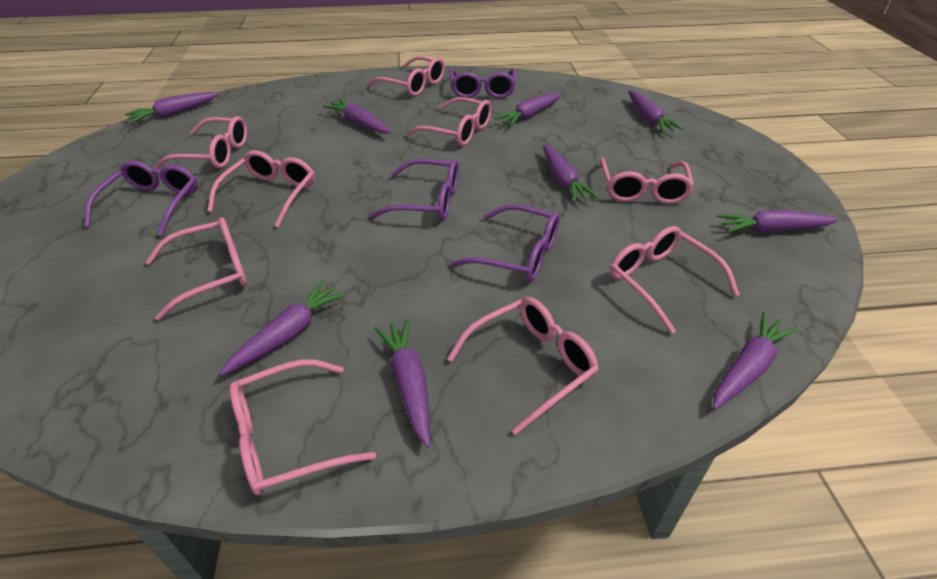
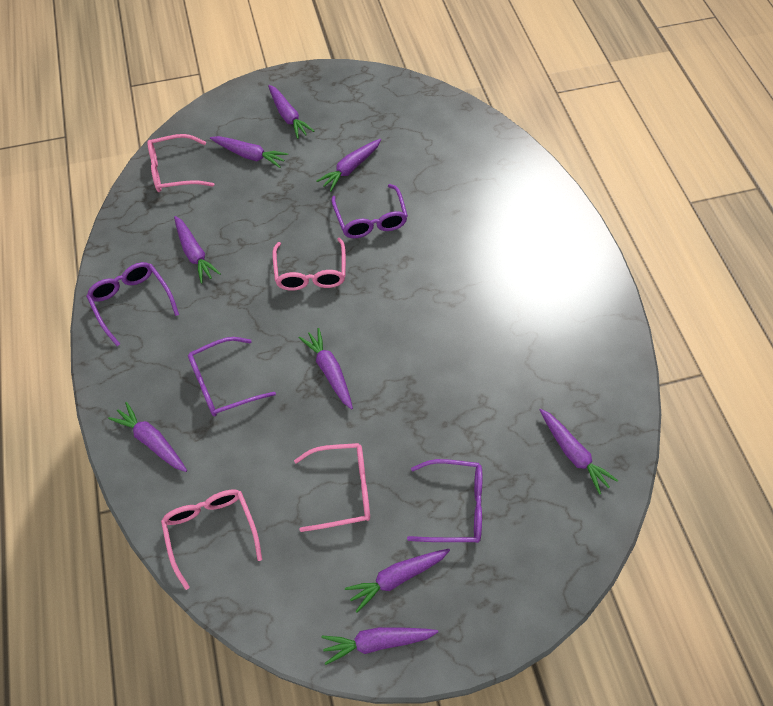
pink glasses: [145,217,247,321] [155,116,247,169] [207,150,315,228] [229,359,376,495] [367,56,445,96] [406,97,492,146] [447,297,599,435] [600,158,695,204] [610,226,740,334] = 9 -> [147,134,214,192] [161,489,262,590] [273,238,346,291] [294,443,370,532] = 4

